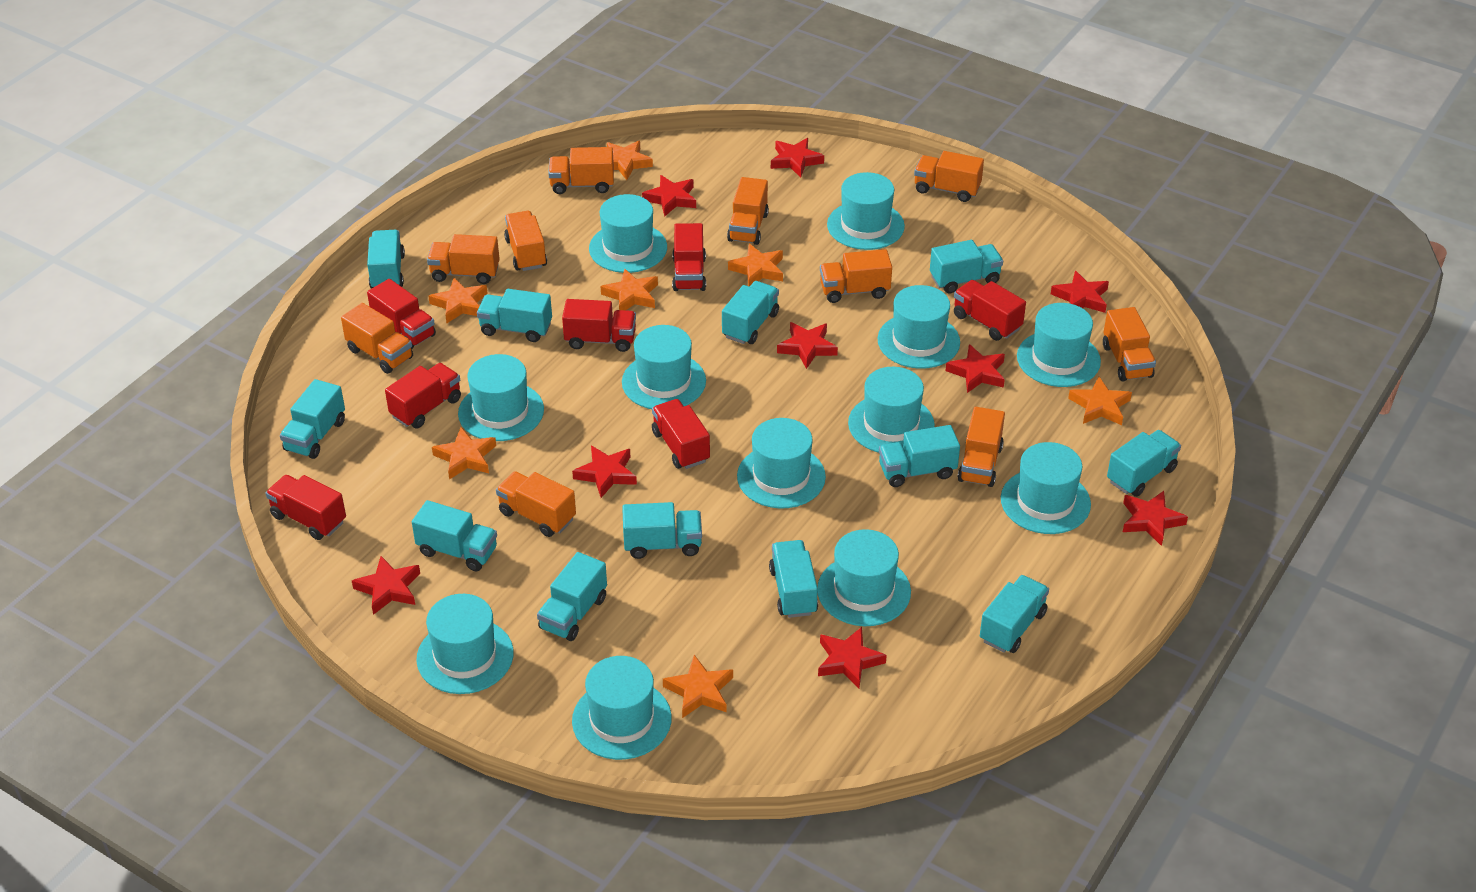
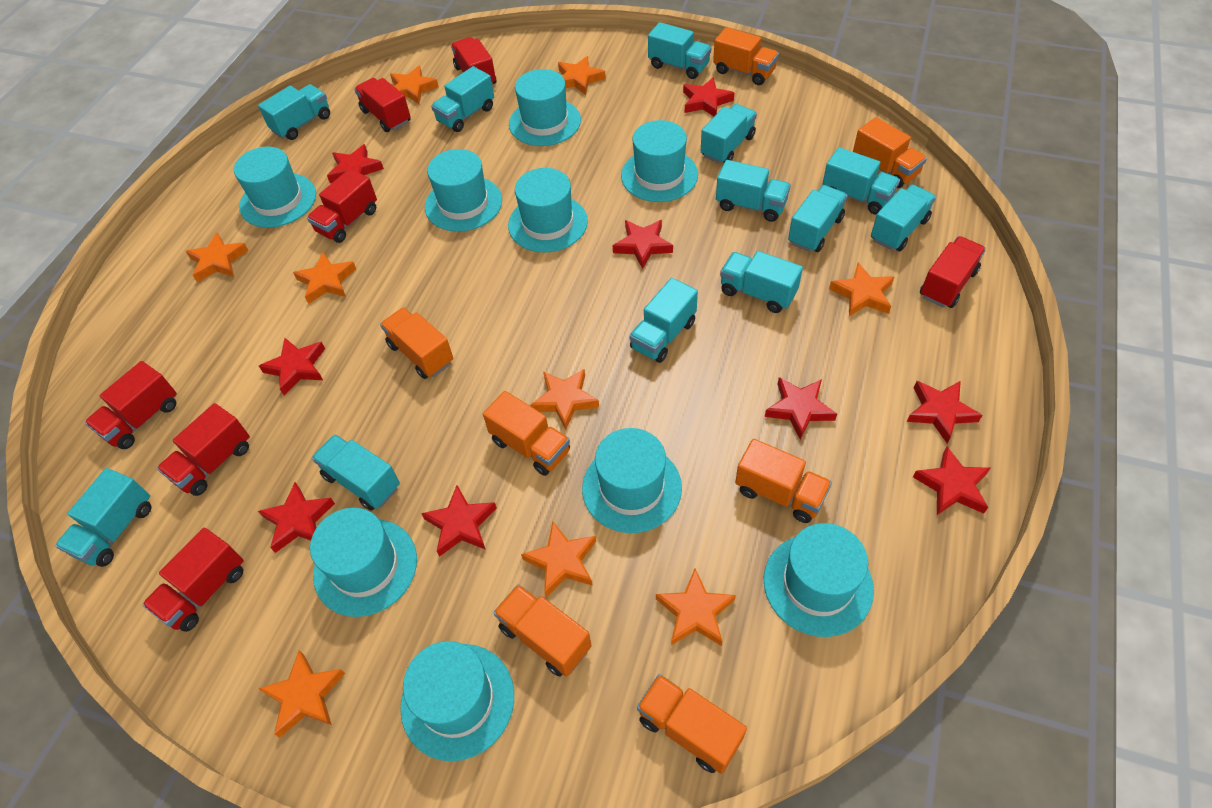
orange star: [428,278,488,323] [432,427,496,480] [601,269,658,310] [607,141,653,180] [663,655,733,718] [728,244,783,287] [1068,377,1132,425] = 7 -> [186,232,249,282] [258,650,345,738] [293,252,356,304] [390,66,439,104] [521,522,596,597] [530,369,599,430] [558,56,606,95] [656,568,736,646] [829,263,894,316] = 9
orange truck: [341,303,413,374] [427,234,500,284] [496,471,576,537] [504,211,547,271] [548,147,614,194] [727,177,769,245] [820,249,892,303] [914,151,984,202] [958,407,1005,487] [1103,307,1156,381] = 10 -> [380,308,453,379] [483,391,570,476] [493,584,592,677] [637,674,747,774] [713,27,779,85] [735,439,832,523] [853,117,927,188] = 7
turquoise hat: [416,594,514,694] [458,354,544,441] [572,656,672,760] [589,194,667,273] [622,325,706,409] [737,418,826,509] [817,529,911,626] [827,172,905,250] [848,367,935,453] [878,285,960,369] [1001,442,1091,534] [1017,303,1101,387] = 12 -> [234,147,316,228] [310,508,417,617] [400,641,514,761] [425,149,502,232] [508,168,588,252] [509,69,581,146] [582,428,682,533] [621,120,698,202] [764,523,874,637] = 9

